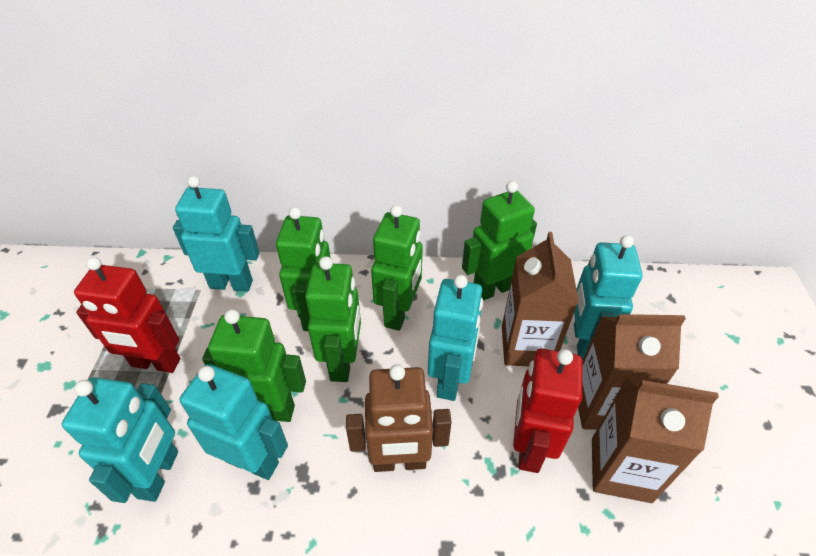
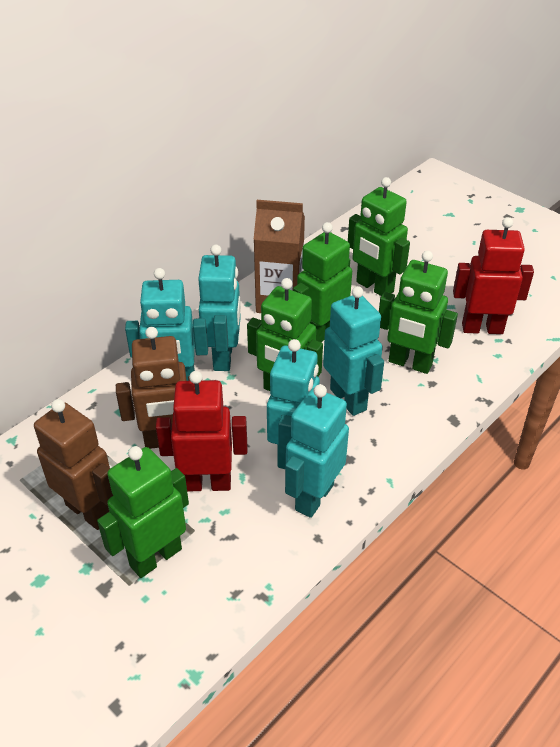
brown carton: [502,232,579,366] [578,314,686,430] [592,377,719,503] = 3 -> [253,200,305,313] = 1
brown robot: [346,364,452,472] = 1 -> [34,399,113,530] [116,327,190,449] = 2

